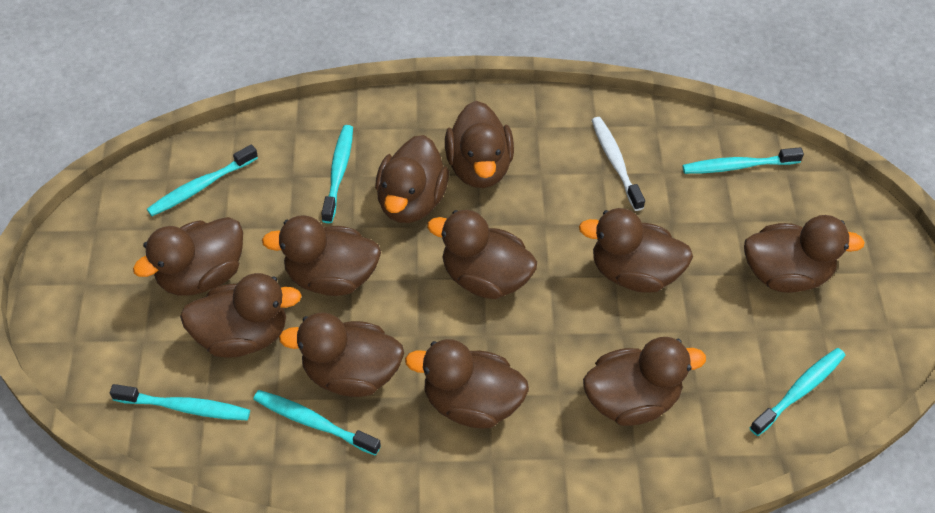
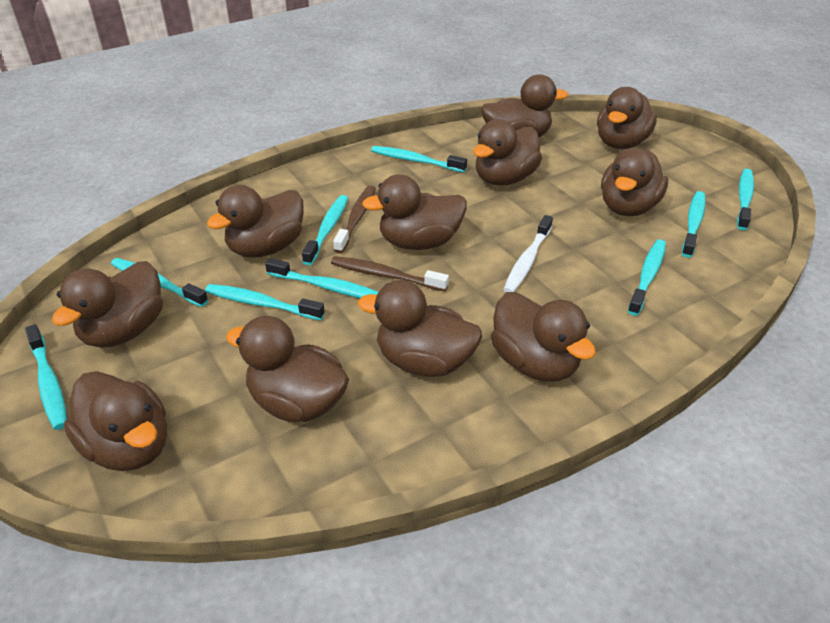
brown toothbrush: none = 0 -> [331,256,449,291] [333,185,376,253] = 2
turquoise toothbrush: [110,384,250,420] [147,144,258,216] [253,390,381,455] [321,125,353,223] [682,147,804,174] [750,348,845,436] = 6 -> [25,324,67,430] [111,258,208,307] [205,284,325,321] [265,258,379,298] [302,195,348,265] [371,146,467,173] [628,239,666,316] [682,191,706,258] [737,169,754,230] = 9

